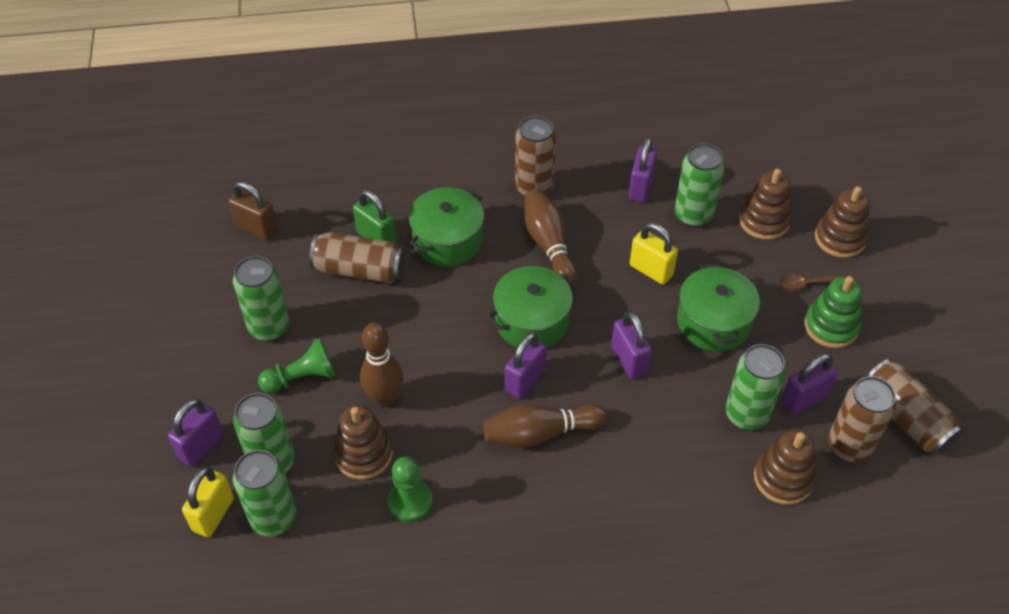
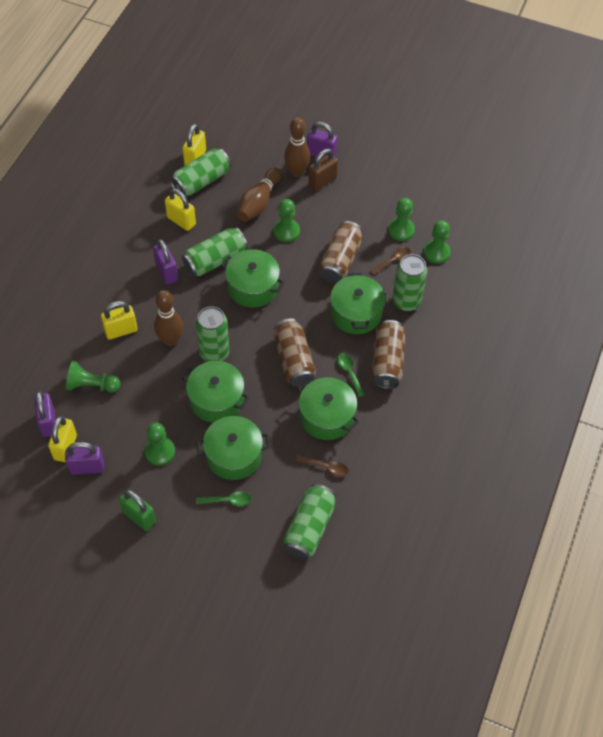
brown can: [309,232,406,283] [515,116,556,197] [828,376,896,462] [866,359,964,455] = 4 -> [274,319,316,387] [319,221,363,284] [371,320,406,389] = 3
brown spoon: [778,275,845,291] = 1 -> [296,455,348,477] [370,247,411,275] = 2
brown stacking toy: [333,405,393,480] [739,169,791,240] [754,430,816,505] [815,186,869,258] = 4 -> none = 0
green pawn: [258,338,336,393] [387,457,432,522] = 2 -> [66,361,120,392] [145,423,175,466] [273,199,300,242] [388,198,415,241] [423,220,451,264] = 5
green pot: [409,187,484,266] [487,266,577,348] [677,264,760,352] = 3 -> [182,361,249,423] [196,416,270,480] [221,249,284,308] [297,377,359,440] [330,273,386,334] = 5
green spoon: none = 0 -> [196,491,251,506] [337,353,365,397] = 2
green stacking toy: [804,276,862,348] = 1 -> none = 0
purple padlock: [168,399,223,467] [505,332,547,399] [611,311,652,379] [629,137,657,202] [781,354,838,414] = 5 -> [34,391,56,437] [65,442,104,475] [153,239,178,285] [307,122,337,158] = 4
yellow padlock: [182,467,234,537] [630,223,678,285] = 2 -> [48,416,77,462] [101,301,137,339] [165,188,196,231] [182,124,206,165] = 4

